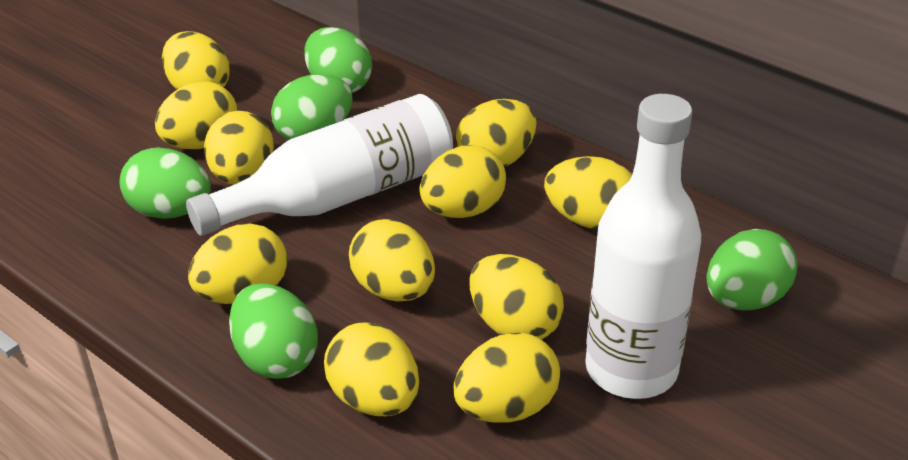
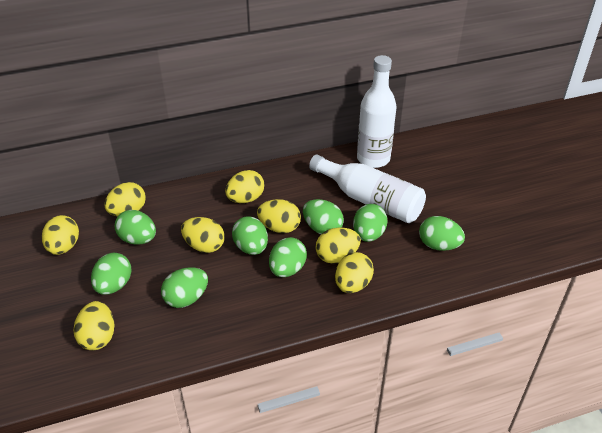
green egg: [120,147,211,219] [229,283,318,379] [271,74,352,140] [304,27,372,93] [706,229,797,311] = 5 -> [91,253,131,295] [115,210,156,245] [161,267,208,308] [232,216,268,255] [269,237,307,277] [303,199,344,234] [353,204,387,242] [419,216,465,251] = 8
yellow egg: [155,81,238,149] [162,31,230,90] [188,223,287,304] [204,111,274,185] [324,323,419,416] [349,219,435,302] [419,145,506,218] [454,332,560,422] [455,99,536,167] [469,254,564,340] [544,156,632,230] = 11 -> [42,215,79,255] [73,301,114,350] [104,182,146,216] [181,217,225,253] [225,170,264,203] [257,199,301,233] [315,227,361,264] [335,252,374,293] = 8

